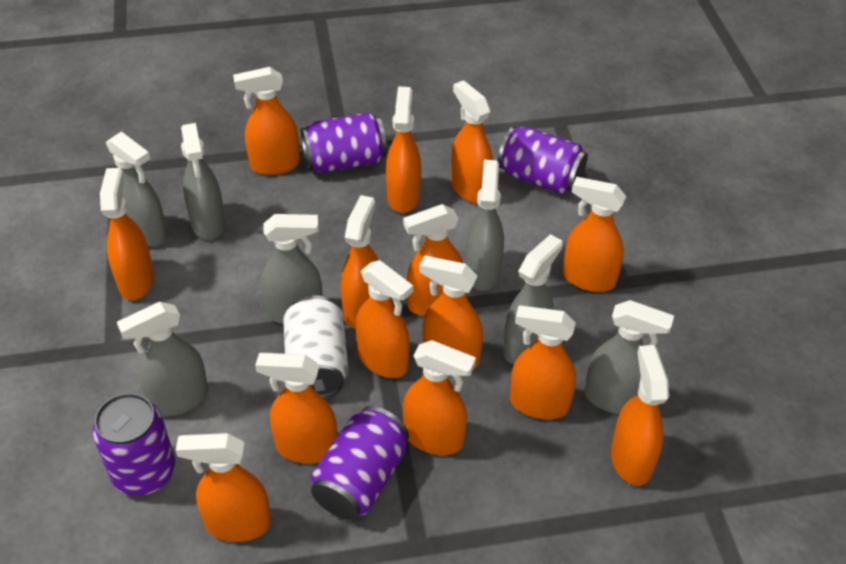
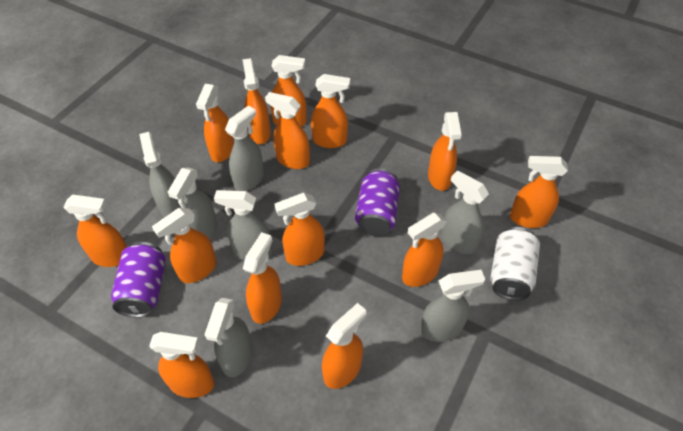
purple can: [93,393,176,496] [301,112,387,173] [311,406,409,520] [498,127,588,194] = 4 -> [111,242,166,317] [355,168,400,236] = 2

